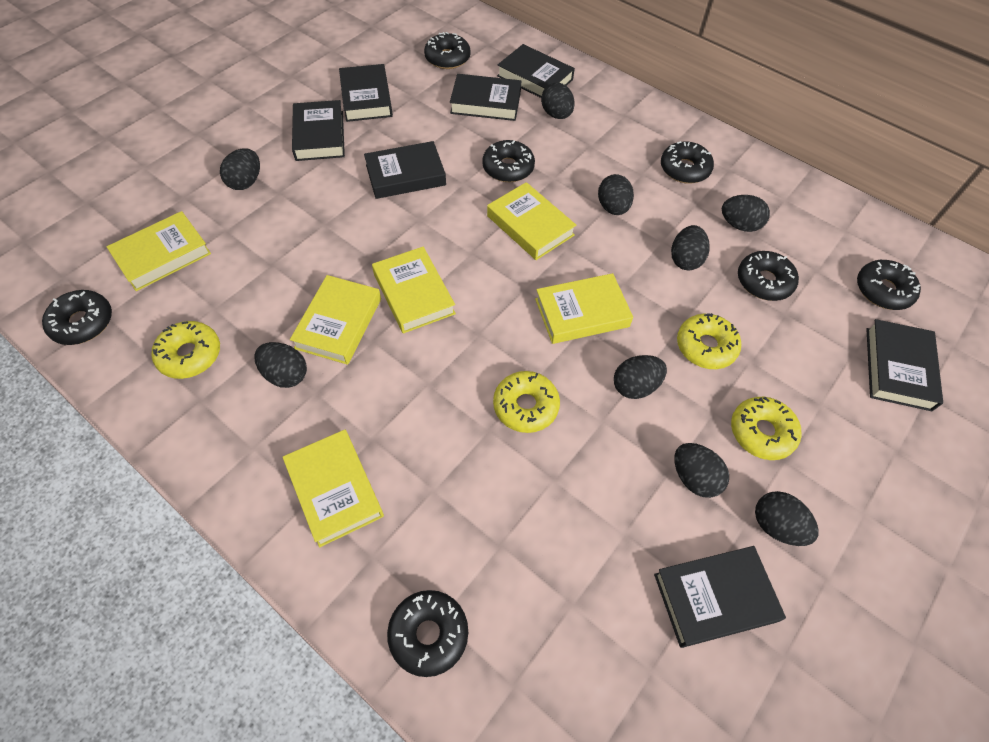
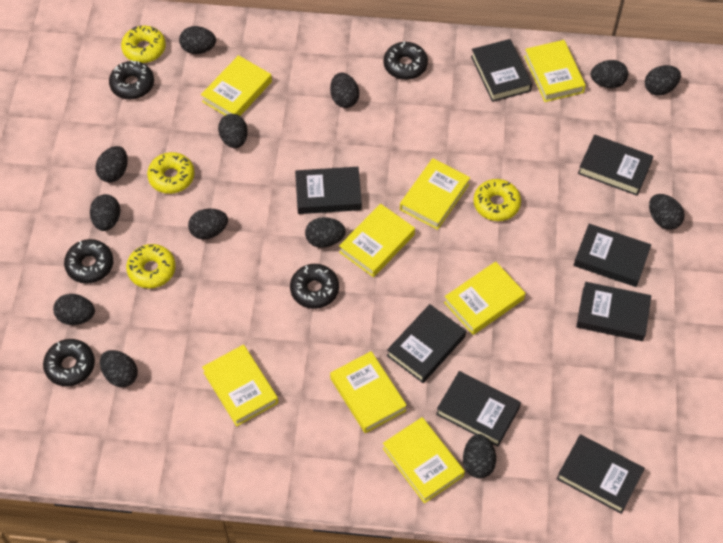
black book: [292,100,345,161] [339,64,393,122] [364,141,446,199] [450,74,521,121] [497,44,575,98] [654,546,786,648] [866,319,943,411] = 7 -> [295,167,362,214] [387,304,466,383] [436,371,521,446] [471,39,532,102] [557,434,645,514] [574,224,651,287] [576,282,651,341] [578,135,654,196] = 8
black donut: [42,290,112,345] [387,590,468,677] [424,32,471,69] [482,140,535,182] [661,141,714,183] [738,251,799,301] [857,260,921,310] = 7 -> [43,339,95,386] [64,239,113,284] [109,60,154,100] [290,264,339,309] [384,41,428,80] = 5
black egg: [220,149,260,190] [254,342,307,388] [541,83,575,119] [598,174,634,215] [614,355,667,399] [671,225,710,270] [674,443,729,498] [722,195,770,232] [755,491,819,546] = 9 -> [53,294,95,325] [90,194,120,231] [96,146,128,182] [100,350,138,387] [179,26,216,54] [188,208,228,240] [218,114,248,148] [305,217,346,248] [330,73,359,108] [463,434,496,478] [591,60,628,88] [645,65,681,96] [649,194,685,230] = 13
yellow book: [106,211,211,291] [283,430,384,547] [290,275,381,365] [372,247,456,334] [487,182,576,260] [535,273,633,344] = 6 -> [201,55,272,116] [202,345,278,426] [330,351,407,433] [339,204,415,277] [383,417,465,503] [400,158,470,230] [444,261,525,335] [524,40,586,102] = 8

